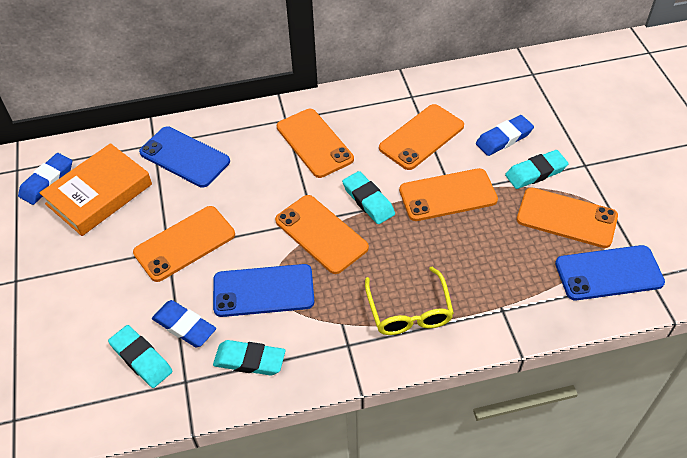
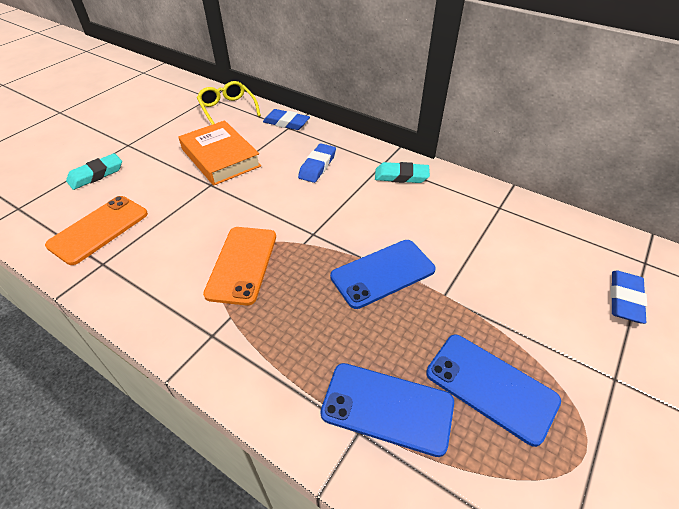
orange phone: [133,206,235,282] [275,195,369,274] [277,109,354,178] [379,104,464,170] [399,168,498,221] [517,188,618,248] = 6 -> [45,196,148,265] [203,227,276,306] = 2
turquoise eraser: [108,325,173,388] [213,340,285,376] [342,171,395,224] [505,150,569,189] = 4 -> [66,153,122,190] [375,162,430,183] = 2

